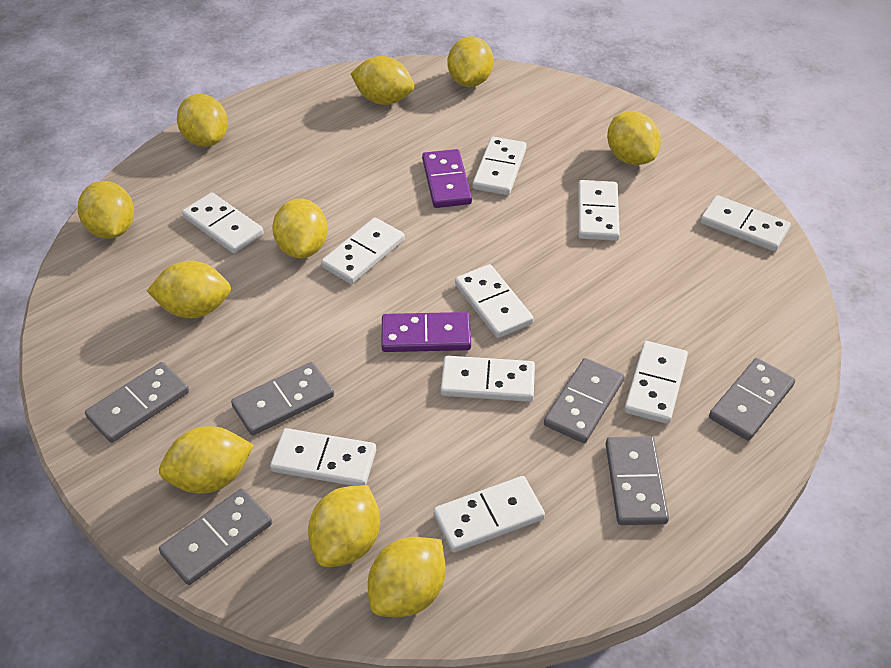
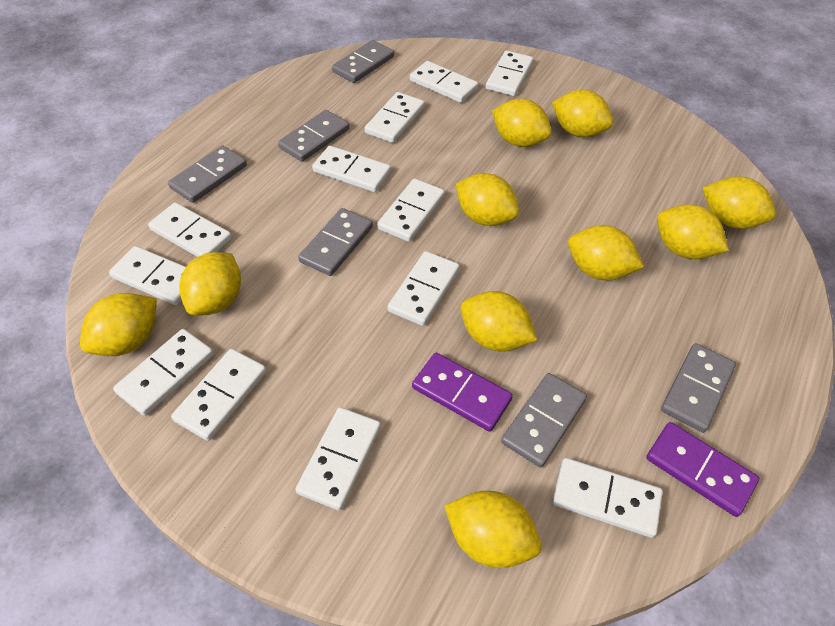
white domino: [182,193,264,253] [270,428,376,486] [321,218,405,284] [433,476,545,553] [441,356,535,402] [455,264,534,338] [473,137,527,195] [578,180,620,241] [624,341,688,424] [701,195,791,251] = 10 -> [109,246,186,305] [113,329,214,416] [148,202,232,257] [171,349,266,441] [295,407,381,511] [312,146,391,192] [365,92,425,143] [377,178,445,242] [387,251,460,326] [410,61,478,103] [486,51,533,96] [552,458,663,538] = 12

